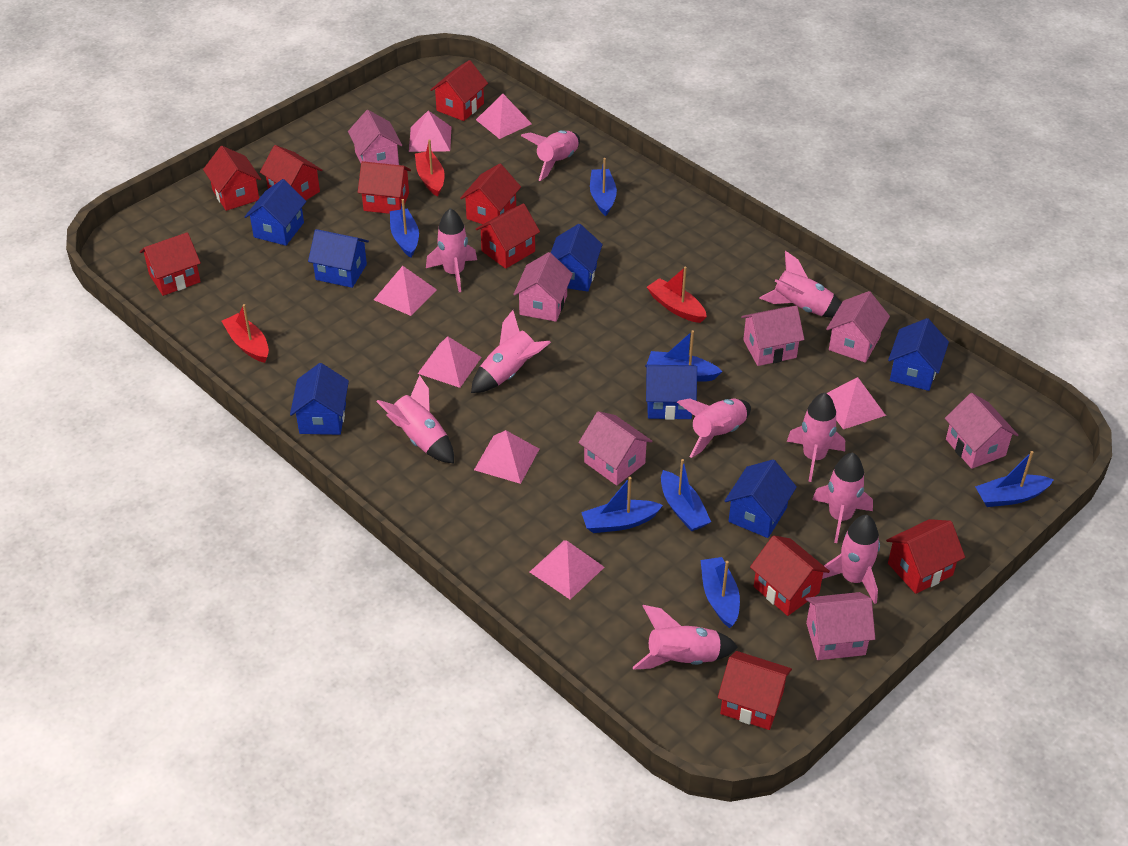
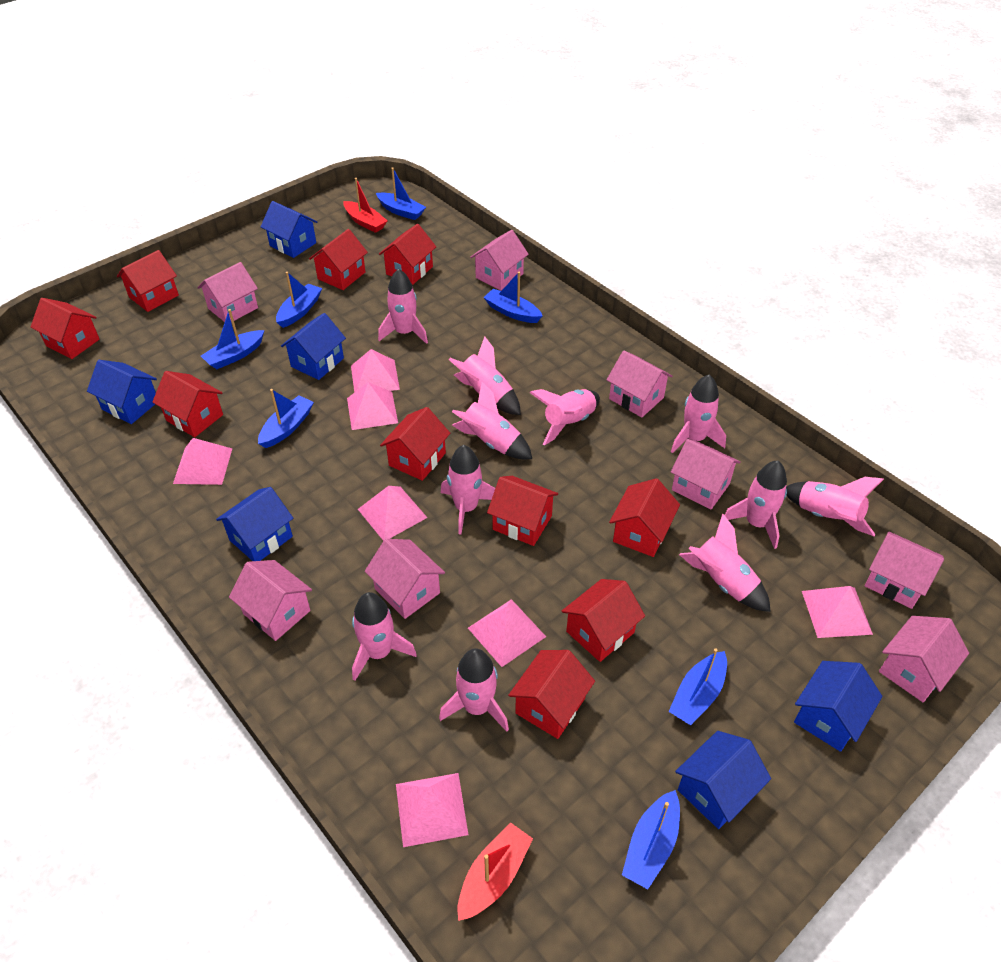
blue house: [245,179,307,246] [290,363,349,435] [308,229,369,288] [551,224,603,292] [645,365,697,420] [725,460,797,538] [888,318,949,391] = 7 -> [87,360,157,424] [216,487,293,561] [261,201,317,258] [281,313,346,380] [675,731,771,829] [794,661,882,752] = 6
pink house: [348,110,402,165] [513,252,573,322] [579,411,652,485] [741,306,804,366] [805,592,875,660] [826,291,890,363] [945,393,1018,469] = 7 -> [197,262,258,322] [229,560,312,641] [365,539,445,619] [470,230,529,291] [607,350,673,418] [671,439,741,510] [865,532,944,609] [879,616,969,702] = 8
pink rocket: [376,375,454,464] [426,208,477,292] [471,310,551,393] [521,130,580,181] [632,605,738,670] [677,398,751,458] [760,251,842,318] [787,393,845,482] [812,453,873,543] [822,515,880,604] = 10 -> [352,592,417,681] [378,268,428,344] [439,648,509,732] [441,445,495,534] [448,336,521,415] [452,382,532,459] [530,389,600,446] [671,375,726,453] [679,514,771,612] [725,460,787,549] [786,477,884,536] = 11
red boat: [222,304,269,363] [415,139,445,197] [647,267,707,323] = 3 -> [343,178,388,233] [458,822,533,921] = 2

